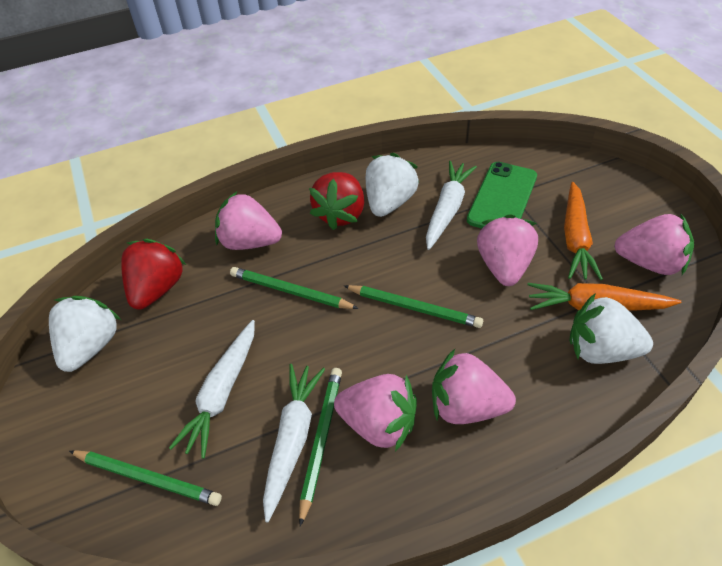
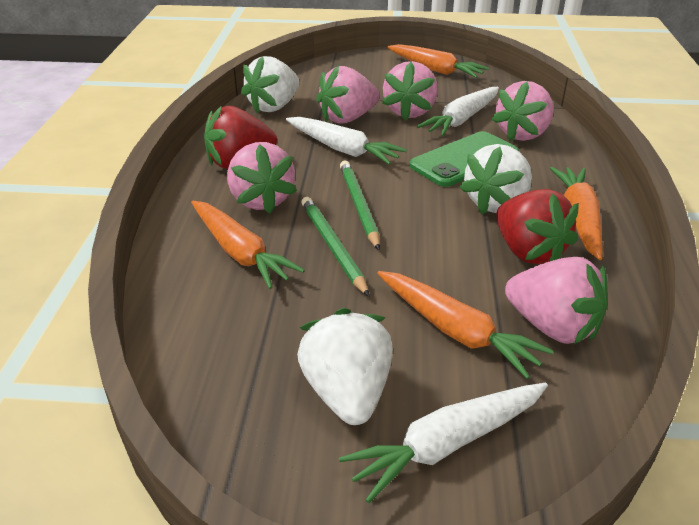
green pencil: [69,450,222,506] [230,267,359,309] [299,368,342,527] [344,285,483,328] = 4 -> [301,197,369,297] [340,160,380,250] = 2
orange carrot: [527,283,681,311] [564,182,603,280] = 2 -> [191,201,305,289] [377,271,554,379] [387,44,489,78] [550,167,603,260] = 4

